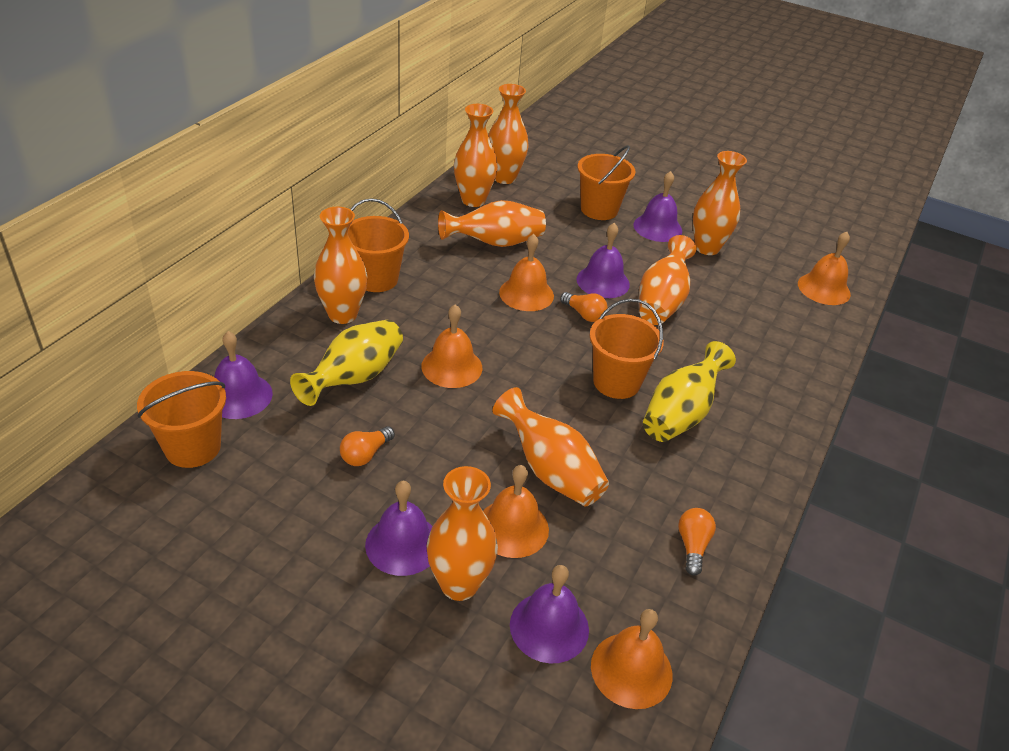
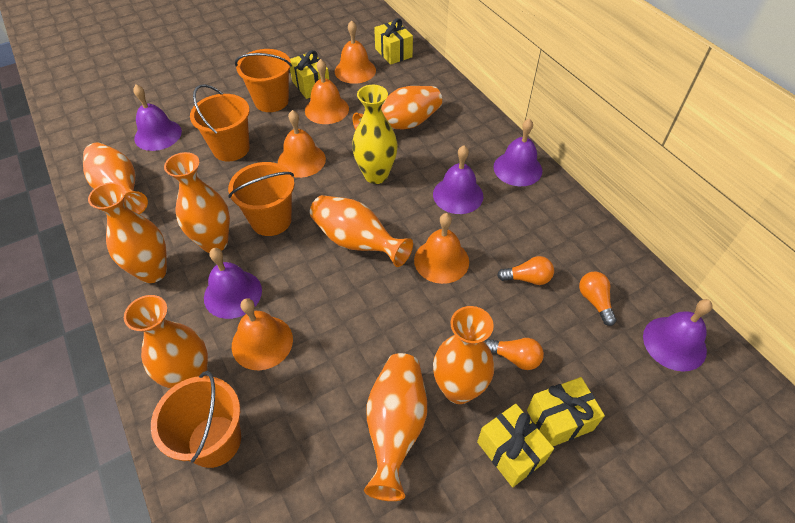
yellow gift: none = 0 -> [290,50,329,99] [374,18,413,65] [477,404,554,487] [527,377,605,446] = 4
yellow vase: [290,320,403,406] [643,341,736,442] = 2 -> [352,85,398,184] = 1

